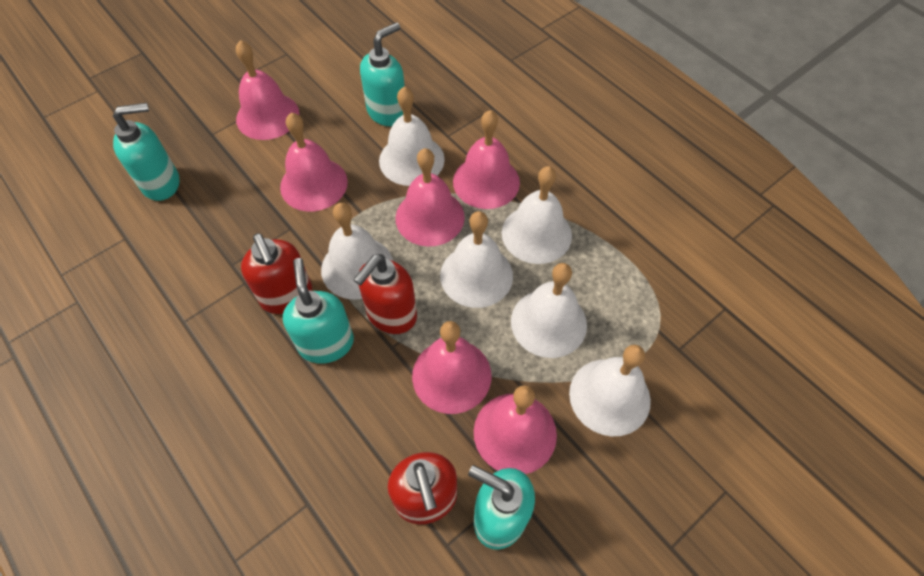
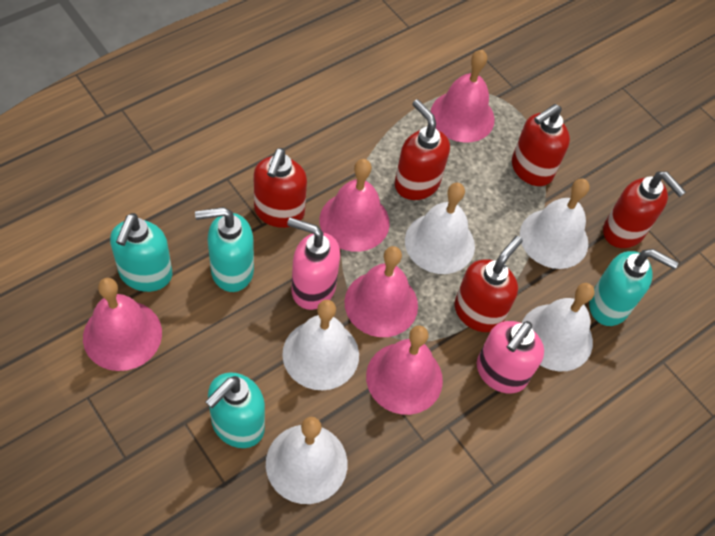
pink bell: [236,40,299,140] [280,113,348,212] [395,148,465,247] [412,321,491,414] [453,110,520,209] [474,385,557,474] = 6 -> [83,278,162,371] [319,159,390,252] [344,246,418,337] [366,325,443,415] [431,50,495,142] = 5
pink soap dispenser: none = 0 -> [287,217,340,310] [477,321,544,393] = 2
red soap dispenser: [241,233,312,314] [353,254,417,334] [388,452,457,524] = 3 -> [253,148,307,228] [395,99,450,200] [454,236,523,332] [512,104,570,186] [603,171,686,248] = 5
white bell: [321,203,393,300] [379,87,445,186] [440,211,513,308] [502,166,572,264] [511,263,587,358] [569,345,651,436] = 6 -> [266,417,347,504] [282,300,359,390] [405,183,475,274] [520,179,589,269] [522,283,595,371] = 5

